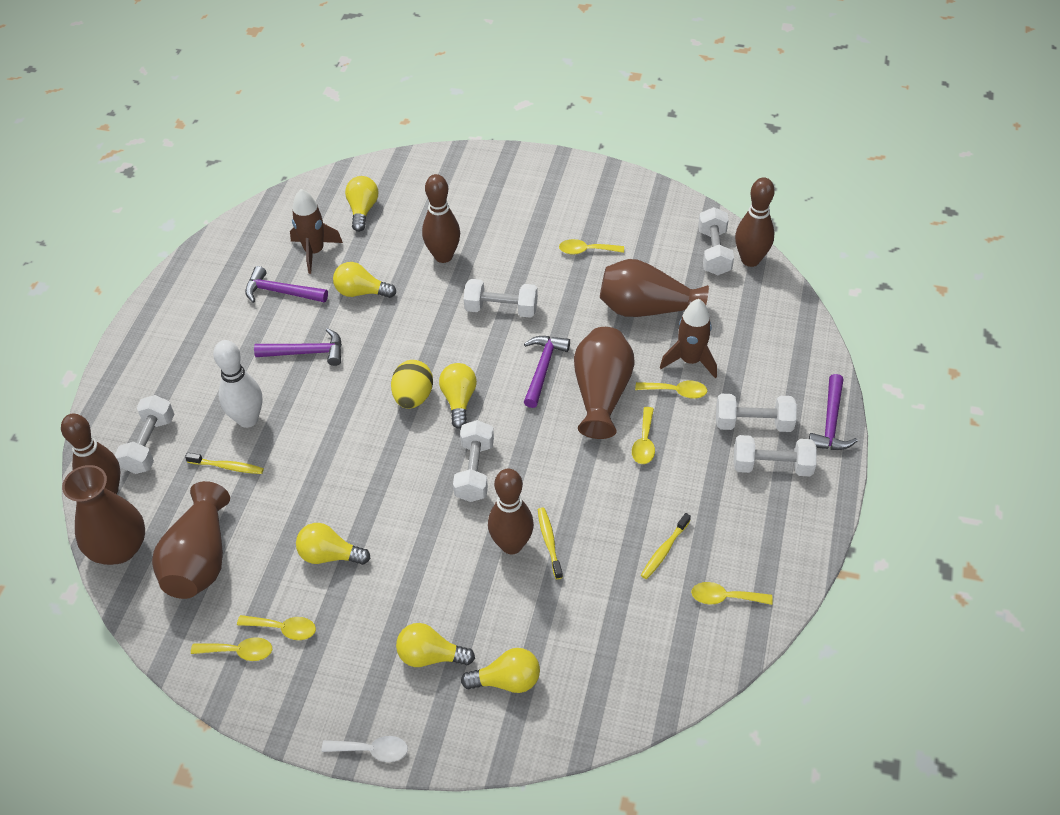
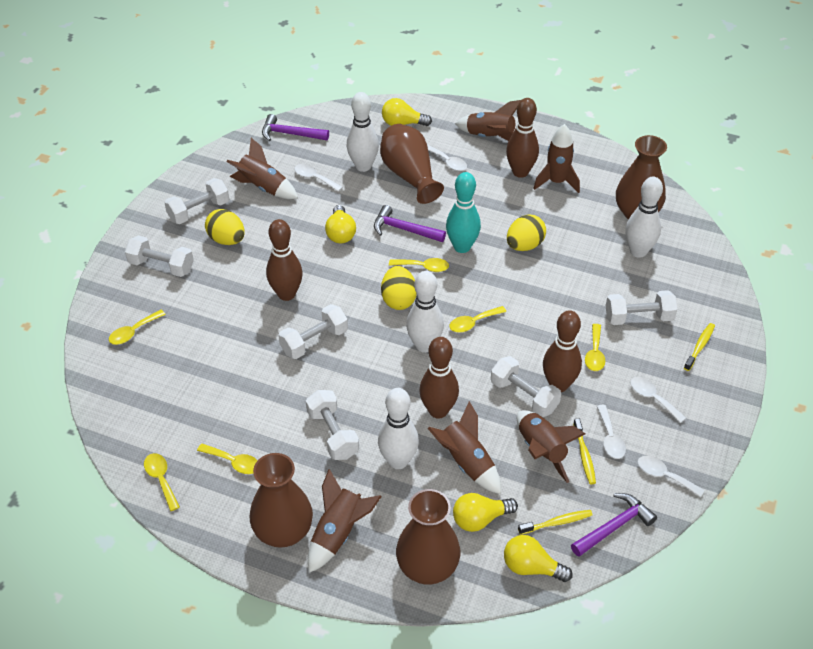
brown rocket: [290,189,343,274] [660,299,717,378] = 2 -> [226,138,298,199] [308,469,382,573] [427,401,501,494] [455,100,521,141] [517,410,585,483] [533,124,580,193] = 6
purple hammer: [245,266,328,303] [254,328,342,366] [524,336,570,408] [809,374,858,450] = 4 -> [262,114,329,141] [374,205,446,242] [571,493,657,557] = 3
turquoise bowling pin: none = 0 -> [446,172,481,253] = 1
white bowling pin: [213,340,263,428] = 1 -> [347,92,379,172] [378,388,419,469] [406,271,444,353] [625,177,663,258] = 4
white spoon: [322,736,408,762] = 1 -> [294,164,343,192] [427,144,467,171] [597,405,626,459] [631,377,686,423] [638,456,705,497] = 5
yellow egg: [391,360,433,409] = 1 -> [205,209,245,245] [381,266,417,310] [507,214,546,251] = 3
yellow light bulb: [296,523,370,565] [333,262,396,298] [345,176,378,232] [396,623,475,667] [439,363,477,429] [461,648,540,693] = 6 -> [325,205,356,243] [382,98,432,126] [453,493,518,532] [504,535,573,582] = 4

